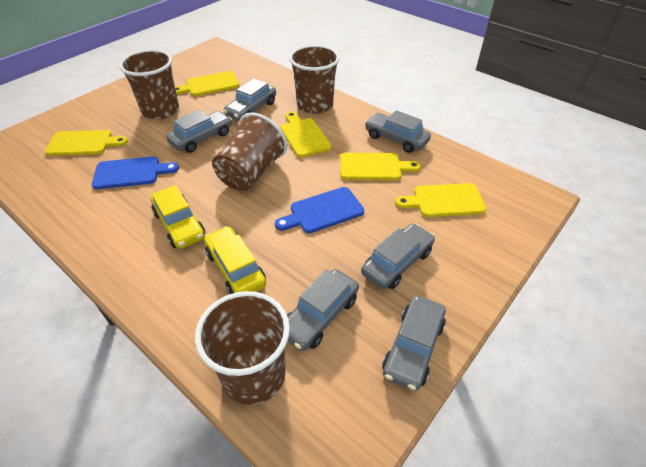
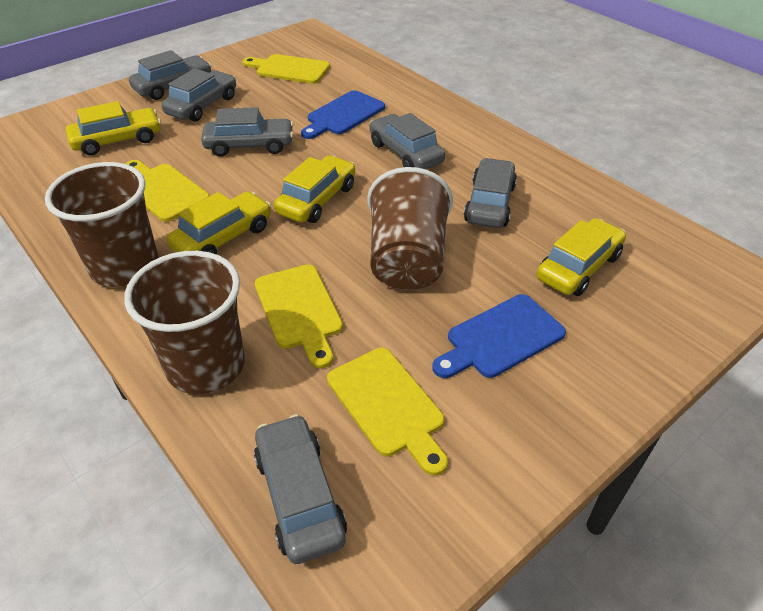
brown cup: [119,49,179,119] [195,291,290,405] [212,112,288,191] [289,45,340,114] = 4 -> [45,162,159,287] [124,251,245,394] [367,167,453,290] = 3
yellow car: [151,185,205,249] [204,226,266,294] = 2 -> [66,101,161,156] [167,191,271,254] [274,155,355,223] [537,218,626,296] = 4
yellow cutting board: [45,130,128,156] [175,71,240,96] [281,111,332,158] [340,153,421,180] [395,183,486,217] = 5 -> [126,160,209,222] [242,54,330,84] [255,265,343,368] [327,348,448,476] = 4

